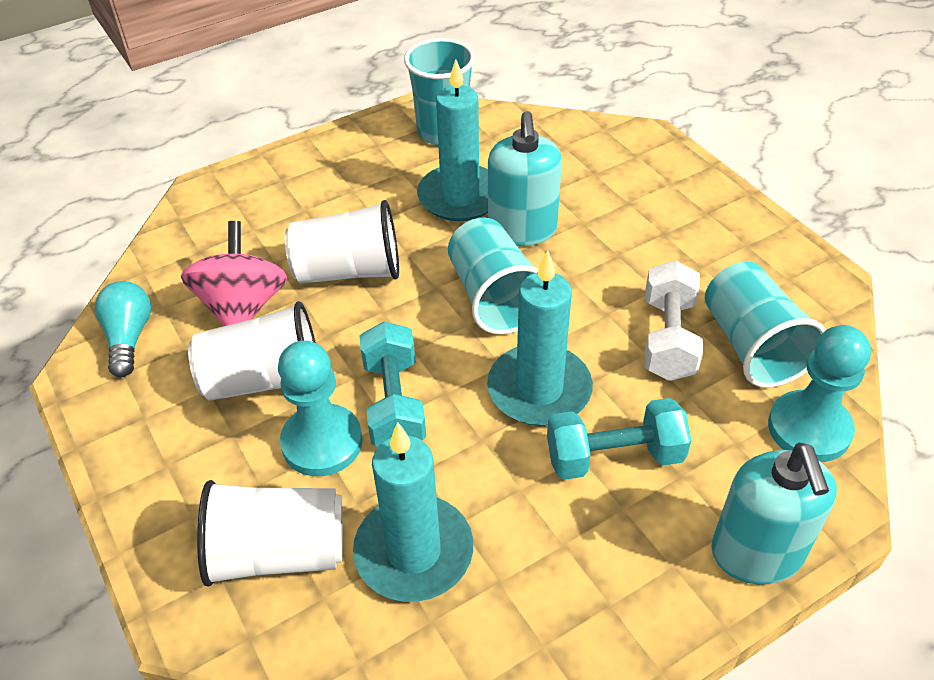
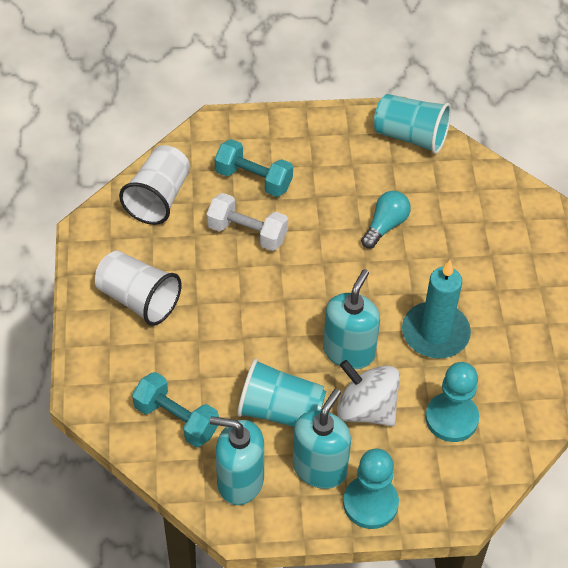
pink spinning top: [181,221,287,326] = 1 -> none = 0
turquoise candle: [353,422,473,602] [417,59,488,221] [487,251,593,426] = 3 -> [402,260,471,359] = 1
turquoise cup: [404,38,475,145] [448,218,538,335] [705,262,826,388] = 3 -> [237,358,326,427] [374,94,451,154] = 2
turquoise soap dispenser: [488,111,562,246] [711,443,837,585] = 2 -> [210,416,264,505] [293,389,351,489] [323,269,380,369] = 3
white cup: [188,301,316,401] [197,480,343,586] [285,200,399,284] = 3 -> [95,250,181,326] [119,145,190,225] = 2
white spinning top: none = 0 -> [337,360,400,426] = 1

